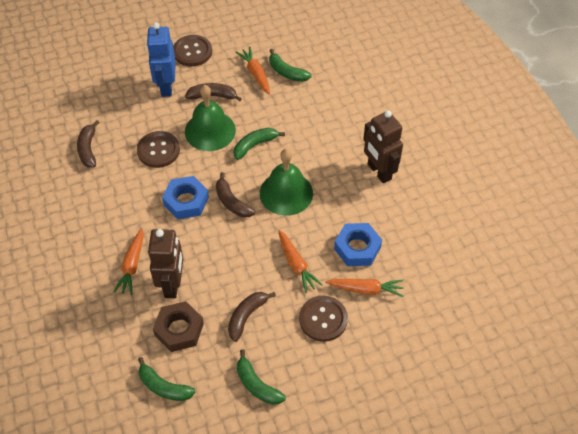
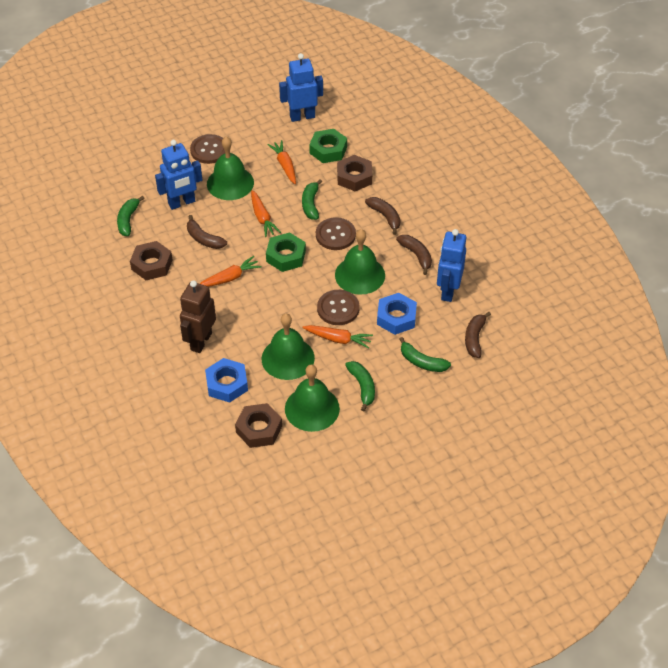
blue robot: [146,22,176,97] = 1 -> [155,140,202,210] [279,53,323,122] [437,229,466,302] = 3
brown nut: [153,301,204,352] = 1 -> [130,241,173,280] [235,403,282,448] [337,155,372,191] = 3
brown robot: [148,229,183,298] [363,110,403,183] = 2 -> [180,280,216,353] = 1
green bell: [185,85,236,151] [260,149,313,216] = 2 -> [207,136,254,200] [262,314,315,380] [285,365,340,432] [335,229,385,295] = 4
green nut: none = 0 -> [266,232,306,272] [309,129,347,163] = 2

